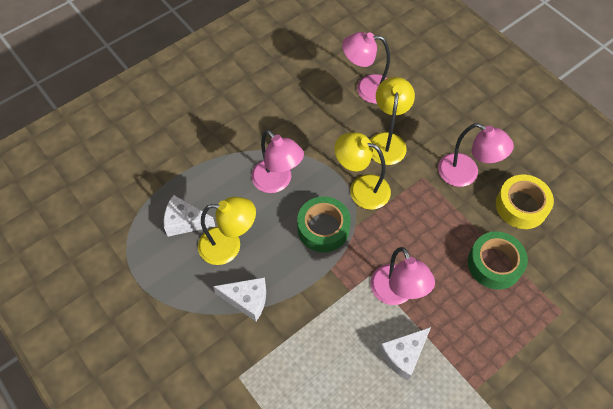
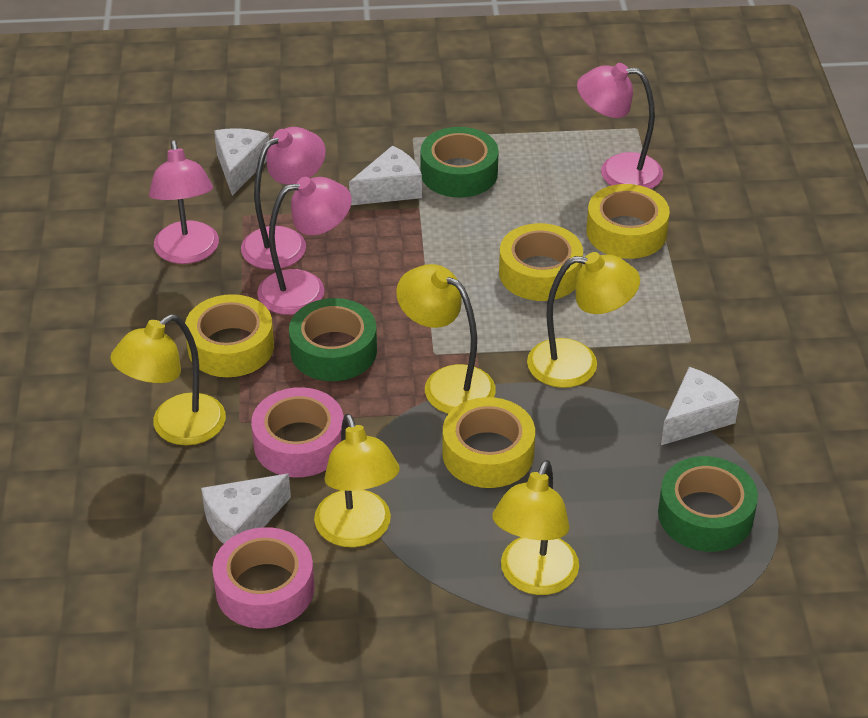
green tape: [297,196,351,252] [468,231,528,290] = 2 -> [289,298,377,381] [420,127,499,198] [658,456,758,552] = 3
pink tape: none = 0 -> [212,527,314,629] [251,387,344,477] = 2
white cheese: [164,195,215,237] [213,277,266,321] [379,327,431,381] = 3 -> [201,474,291,544] [214,128,269,196] [349,145,422,205] [661,367,740,445] = 4
yellow lamp: [198,197,256,265] [334,132,391,210] [370,77,415,165] = 3 -> [110,314,226,445] [314,414,400,547] [396,264,496,414] [492,460,579,595] [527,252,640,388] = 5
yellow tape: [496,175,554,229] = 1 -> [185,294,274,377] [442,397,535,488] [499,223,583,301] [586,184,670,259] = 4

